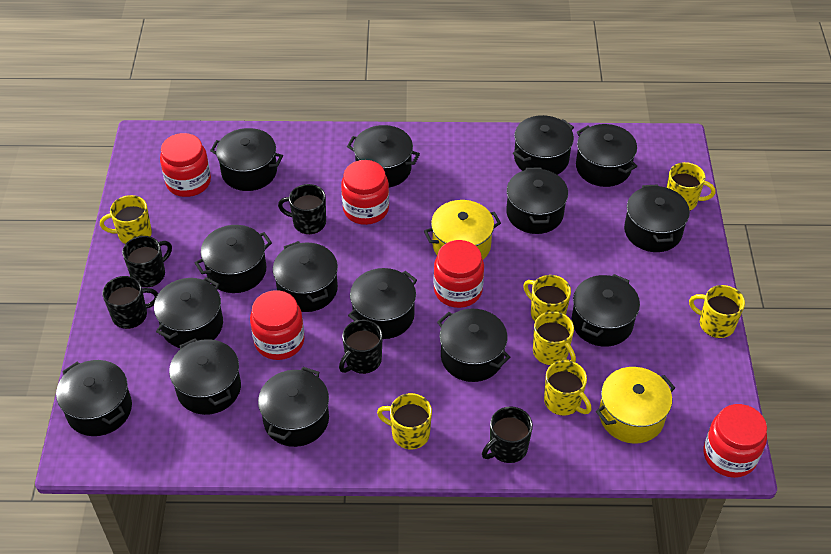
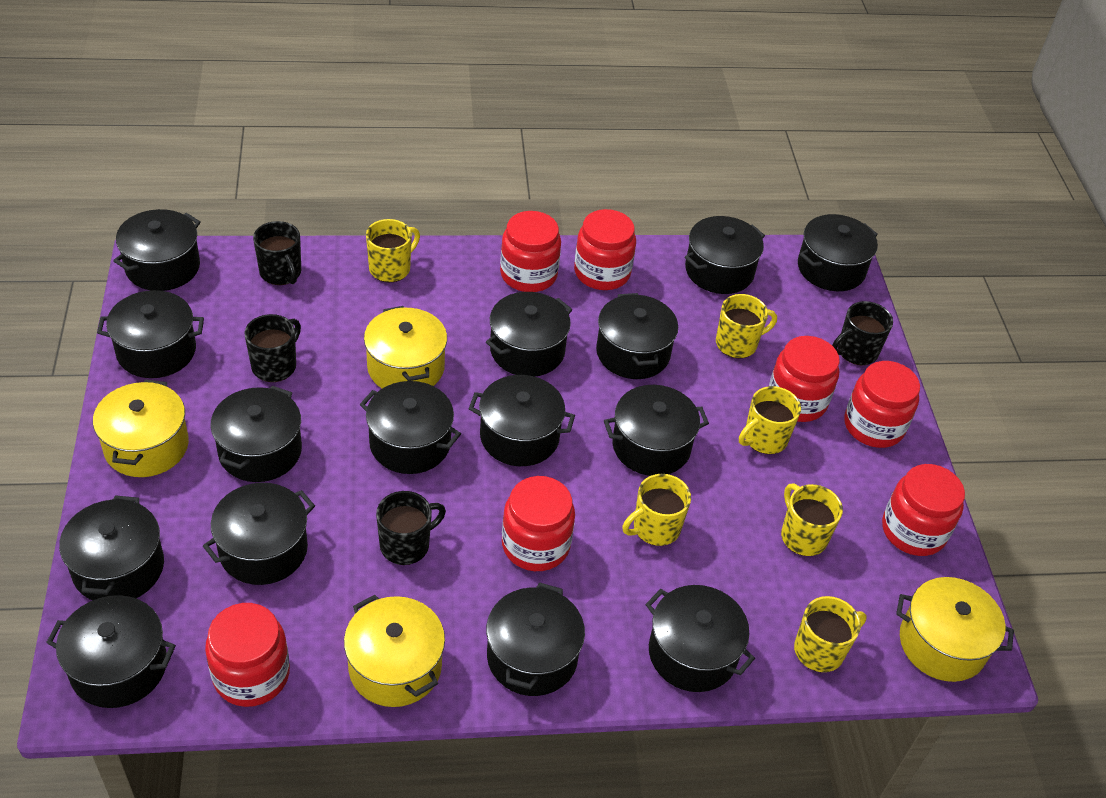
black mug: [102,276,158,329] [122,236,172,288] [278,184,326,234] [339,320,383,374] [482,406,533,463] = 5 -> [244,314,301,382] [253,221,301,285] [376,491,446,565] [832,301,893,365] = 4
red jar: [160,133,211,197] [250,290,305,360] [341,160,389,225] [433,240,484,308] [704,404,767,478] = 5 -> [205,603,290,707] [500,211,561,292] [502,476,575,571] [574,209,636,290] [769,336,840,422] [844,361,920,448] [882,464,965,556] = 7
yellow mug: [100,195,152,244] [377,393,432,449] [523,275,571,321] [533,311,576,365] [544,360,591,416] [667,162,715,211] [689,285,745,338] = 7 -> [366,219,420,282] [622,474,691,546] [716,294,777,358] [739,386,801,454] [781,483,843,556] [794,596,867,672] = 6
yellow pot: [424,200,501,259] [596,367,675,444] = 2 -> [93,379,189,477] [344,595,445,707] [364,306,447,389] [896,577,1014,682] = 4

